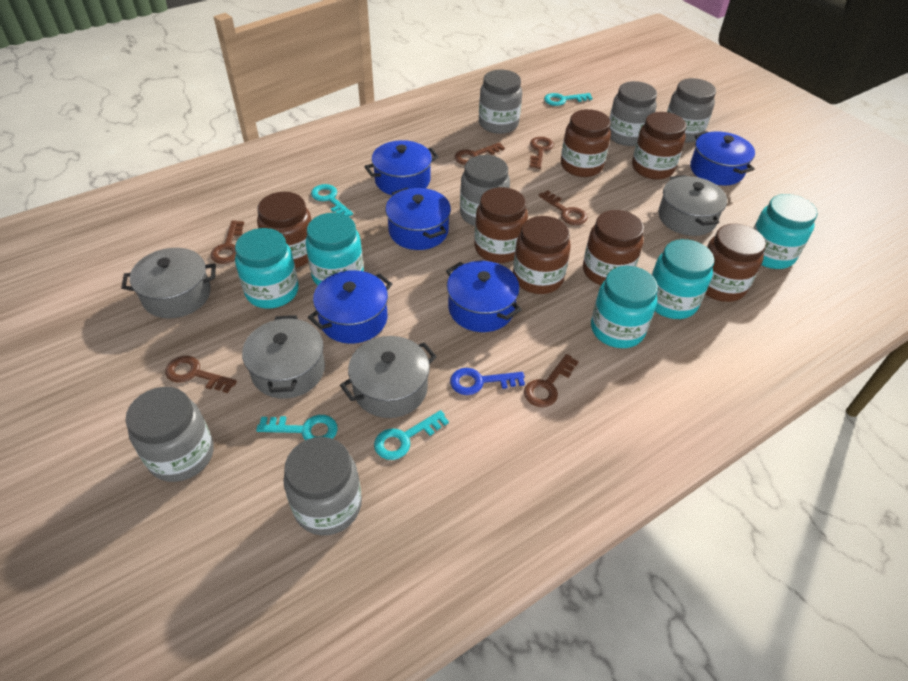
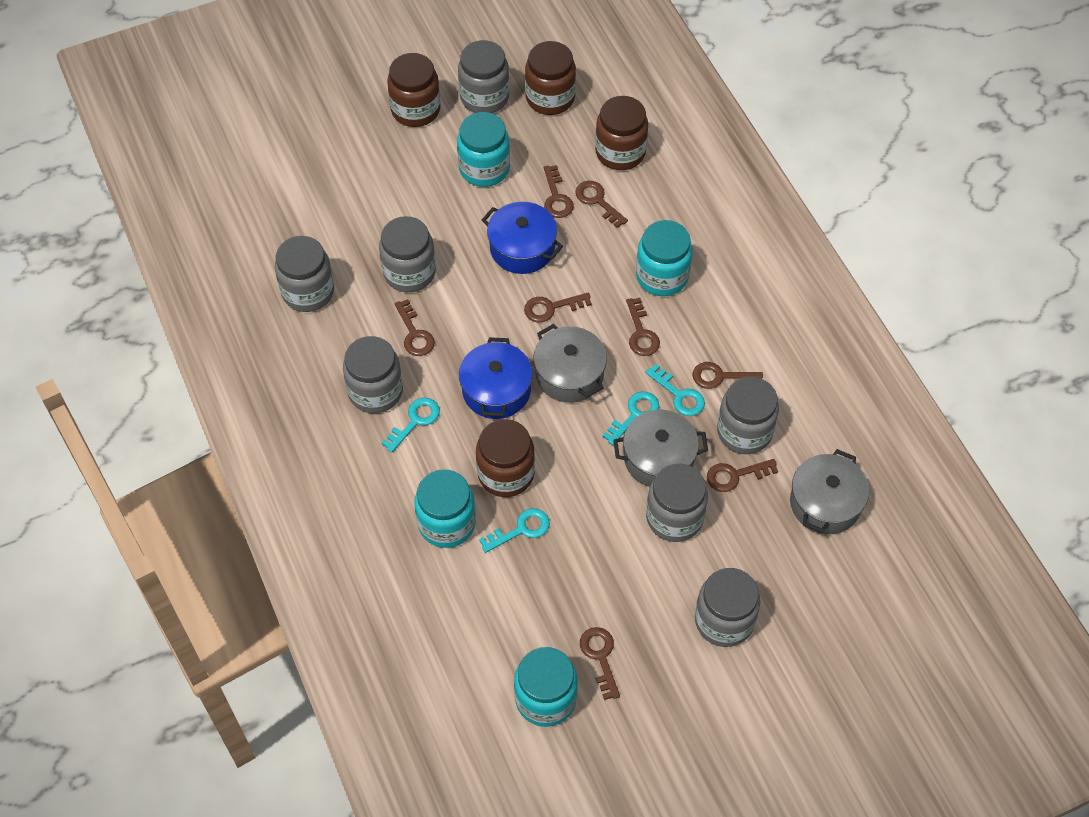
blue key: [450,368,525,395] = 1 -> none = 0
blue pot: [308,270,392,344] [365,140,439,195] [385,188,451,250] [446,261,522,332] [690,131,755,186] = 5 -> [459,337,533,419] [482,202,563,274] = 2
brown jar: [257,192,311,268] [474,187,528,263] [513,216,571,294] [561,109,611,177] [583,210,644,285] [632,112,686,180] [705,224,766,302] = 7 -> [387,53,441,127] [476,419,535,497] [525,41,576,115] [595,96,648,170] = 4
brown key: [165,356,237,393] [210,220,244,264] [454,142,505,165] [524,354,579,407] [530,137,554,169] [539,190,588,225] = 6 -> [395,299,435,356] [524,292,592,322] [544,165,574,218] [575,181,628,228] [580,627,620,700] [626,298,660,356] [692,362,763,389] [707,459,778,492] = 8
grey jar: [125,387,214,482] [283,437,362,535] [460,155,510,226] [479,70,522,134] [609,81,657,146] [667,78,716,143] = 6 -> [275,236,334,312] [343,336,403,413] [379,216,436,292] [458,40,510,113] [646,464,708,542] [695,568,760,647] [717,377,779,454] = 7
grey pot: [121,248,216,318] [242,315,325,399] [340,336,437,418] [658,175,727,236] = 4 -> [533,324,607,403] [613,410,708,487] [790,449,869,534] = 3
turquoise jar: [235,228,299,309] [305,213,364,286] [591,266,658,348] [652,239,714,319] [754,194,817,269] = 5 -> [414,469,476,548] [457,112,510,187] [514,647,578,727] [636,220,692,296] = 4

